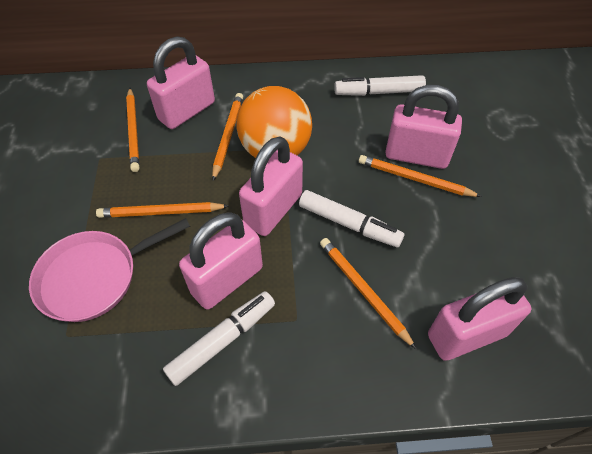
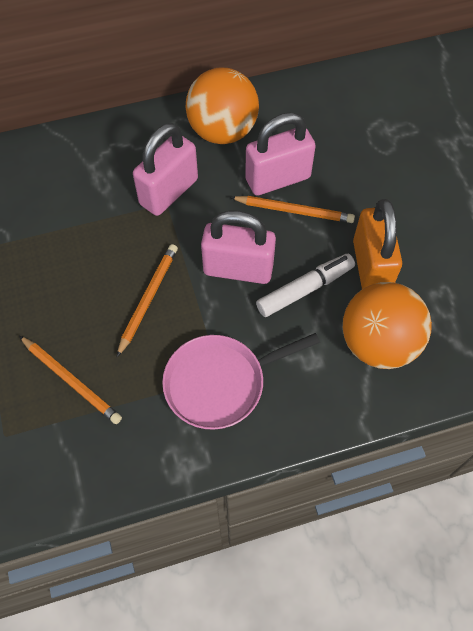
orange ball: [236,86,312,158] = 1 -> [185,68,259,144] [343,282,432,369] = 2
orange padlock: none = 0 -> [353,199,402,289] = 1
orange pencil: [96,202,229,218] [126,88,139,172] [212,93,243,181] [320,238,416,349] [359,155,482,197] = 5 -> [19,336,122,424] [117,244,178,357] [230,196,355,223] = 3
pink padlock: [147,36,215,129] [179,213,263,310] [239,137,303,236] [385,85,462,169] [428,277,531,361] = 5 -> [133,123,198,216] [201,210,276,284] [245,112,316,196] = 3
white marker: [163,291,275,386] [299,190,404,247] [334,75,426,96] = 3 -> [256,254,355,317] = 1

